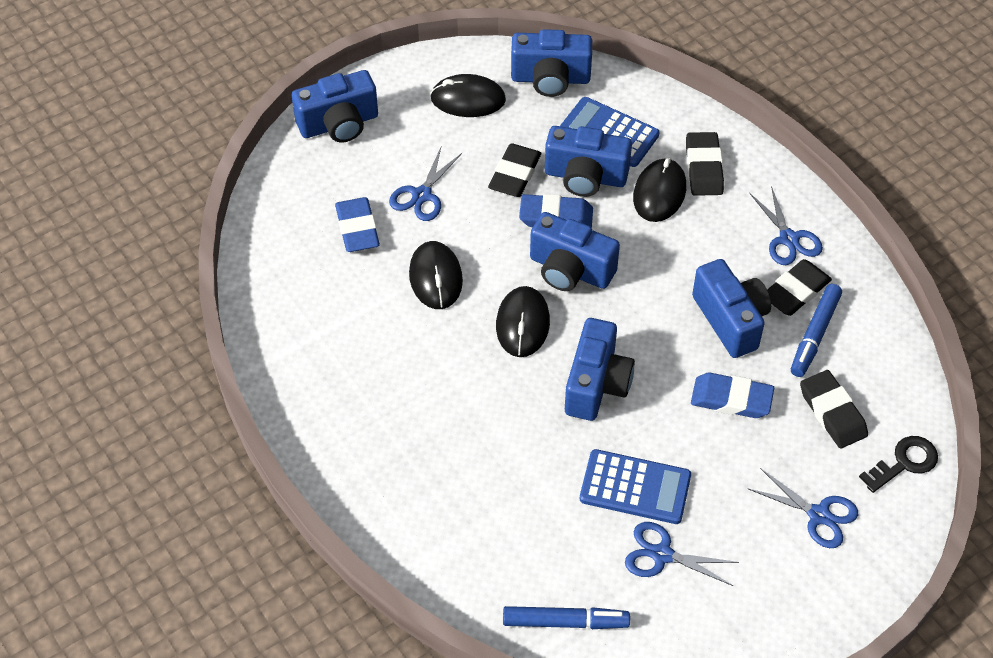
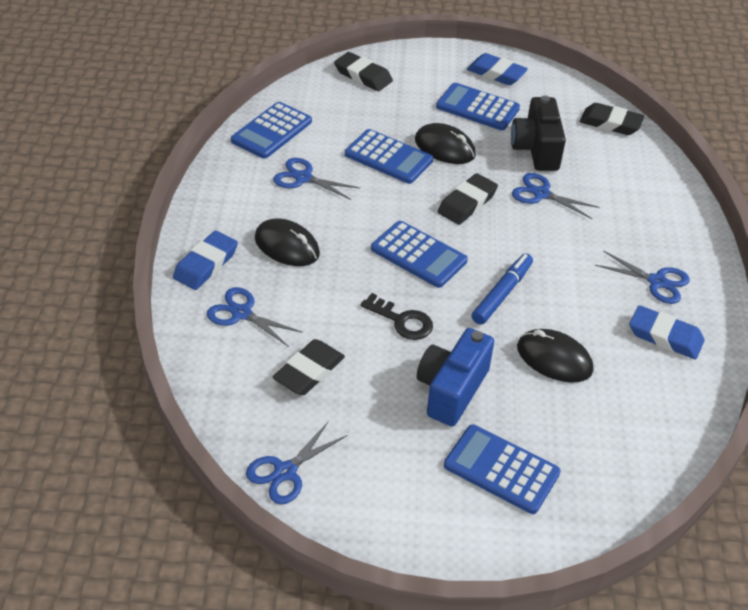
black camera: none = 0 -> [511,95,566,171] = 1
black mouse: [409,241,463,309] [430,74,506,117] [496,286,550,357] [633,158,686,222] = 4 -> [255,218,320,266] [415,123,476,164] [517,329,593,383] = 3
blue calculator: [560,97,659,167] [580,449,691,524] = 2 -> [231,102,312,159] [345,129,433,184] [371,221,468,288] [436,83,520,130] [444,424,561,514] = 5
blue camera: [292,70,378,142] [511,29,592,97] [530,212,620,291] [545,126,632,197] [565,318,635,421] [692,259,771,358] = 6 -> [417,328,494,426] = 1
blue marker: [503,606,630,629] [791,284,842,377] = 2 -> [471,254,533,325] = 1
blue scissors: [389,147,462,221] [625,522,739,586] [747,468,858,548] [749,186,823,265] = 4 -> [207,287,303,347] [246,421,348,504] [273,158,360,200] [512,173,600,219] [595,250,690,304] = 5

